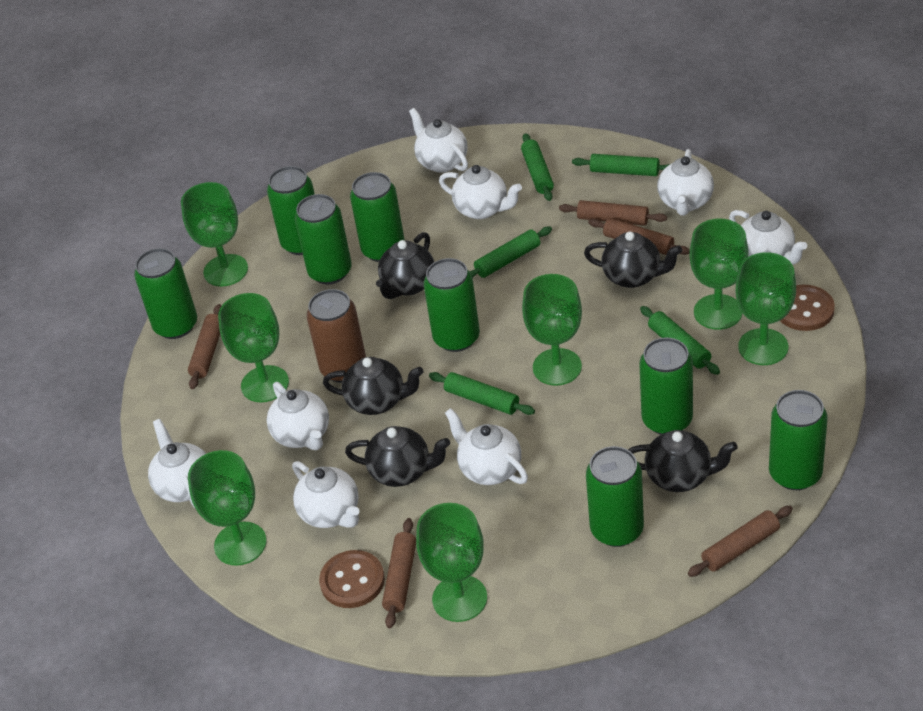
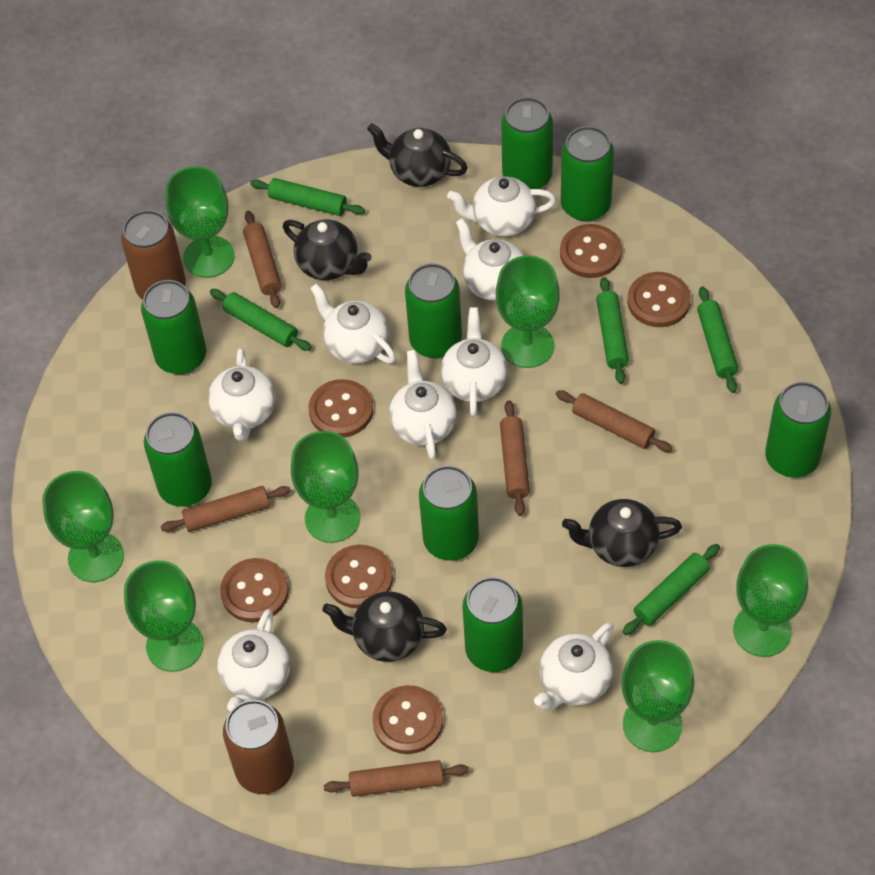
black teapot: [323,357,424,415] [345,426,450,487] [376,232,434,299] [584,231,682,288] [628,430,738,492] = 5 -> [283,220,372,280] [322,591,447,662] [367,123,468,187] [562,499,682,567] = 4
brown button: [319,550,385,608] [780,285,835,331] = 2 -> [220,558,289,622] [308,379,373,437] [325,545,393,609] [372,685,443,754] [560,224,622,278] [628,272,691,327] = 6
brown can: [307,289,366,383] = 1 -> [121,210,186,300] [223,700,294,794] = 2

